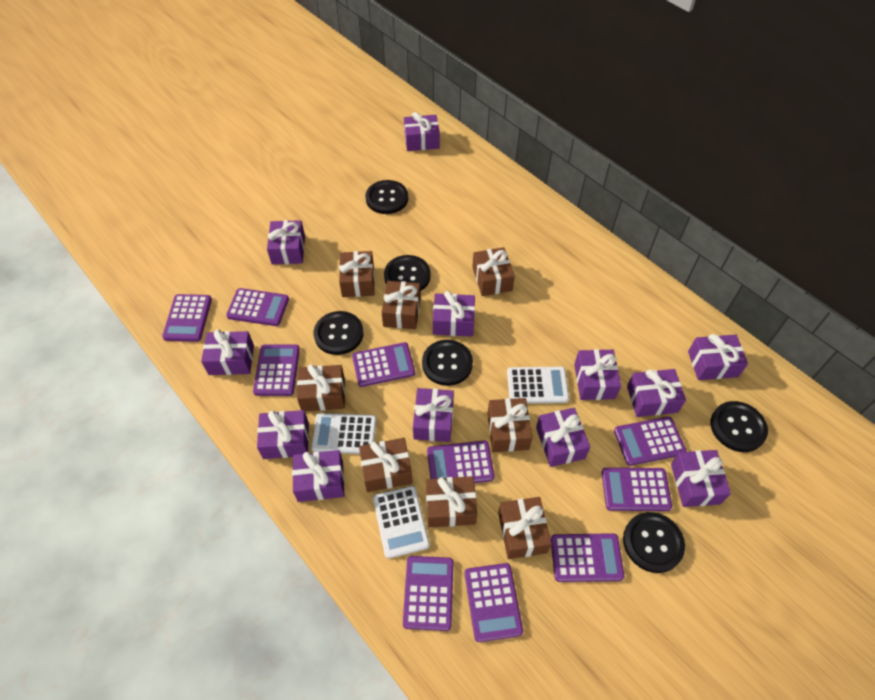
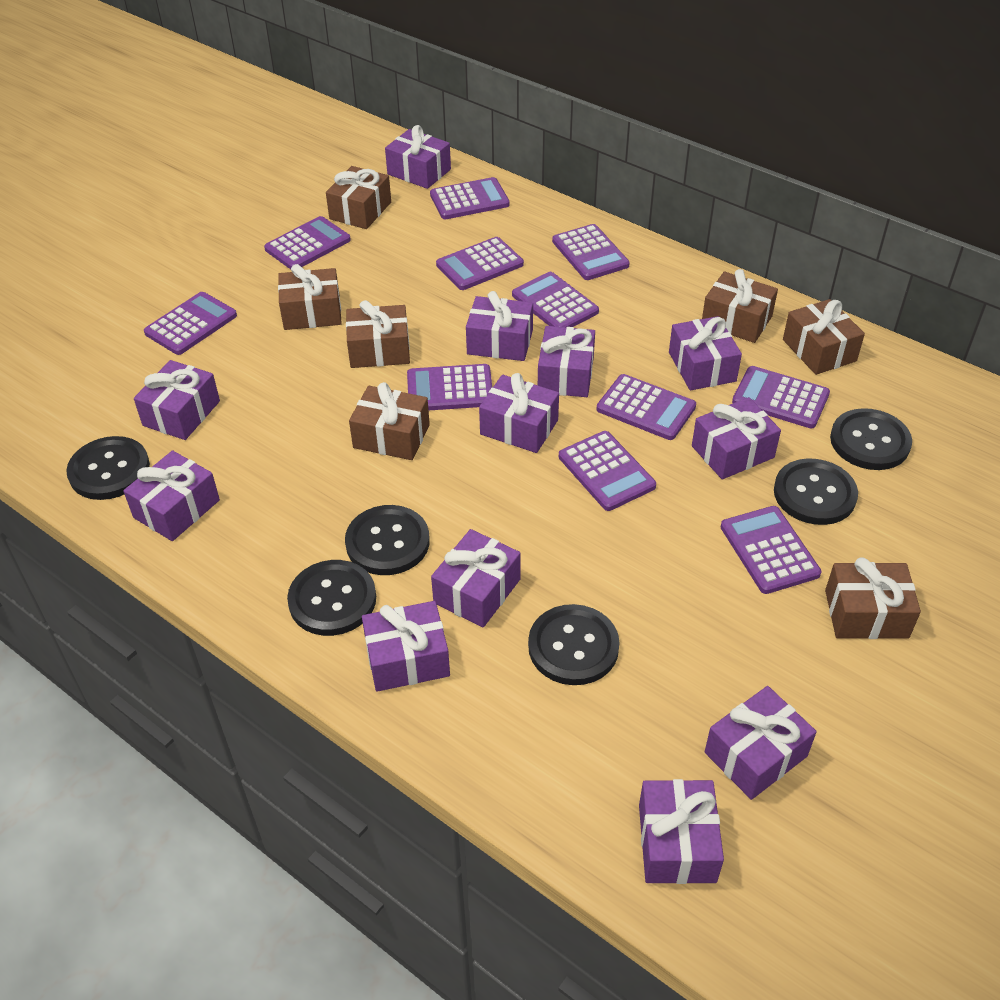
brown gift: [297,364,345,411] [339,251,375,297] [359,438,413,492] [381,281,421,329] [426,476,477,528] [472,247,515,296] [488,398,532,452] [498,497,551,559] = 8 -> [278,264,342,330] [326,166,391,229] [346,300,410,368] [349,382,430,460] [702,269,778,343] [783,299,865,375] [825,557,921,639] = 7
purple calculator: [162,294,212,342] [226,288,289,326] [253,345,300,396] [352,342,415,387] [403,556,453,631] [427,440,494,483] [465,563,523,642] [551,533,624,582] [601,468,672,511] [614,417,686,466] = 10 -> [144,292,237,355] [264,216,351,269] [407,364,492,410] [430,177,510,219] [436,237,524,290] [512,272,599,327] [552,224,630,280] [559,431,656,511] [597,374,696,440] [721,506,821,594] [732,366,830,428] = 11
white calculator: [311,413,377,454] [373,486,430,559] [507,367,569,404] = 3 -> none = 0

